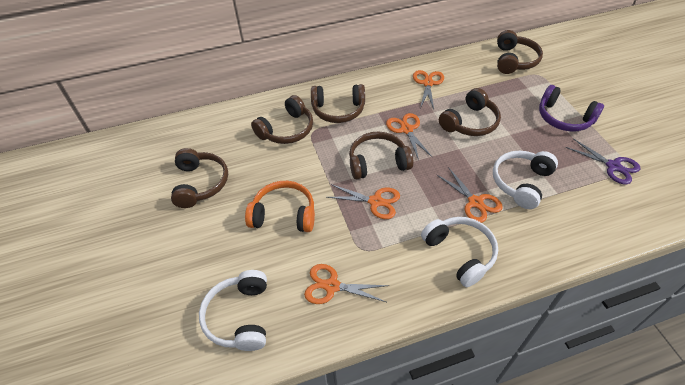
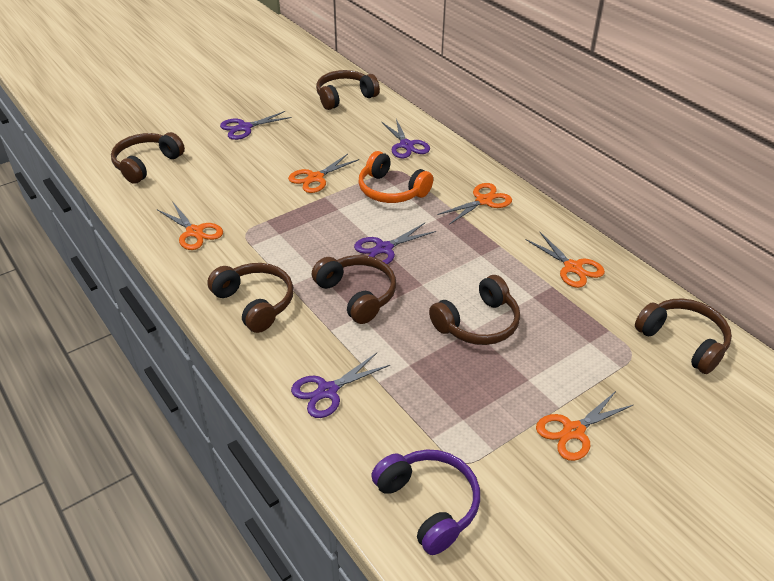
purple scissors: [566,138,640,184] = 1 -> [220,111,291,140] [291,353,390,418] [354,223,436,264] [382,119,430,158] = 4
white headphones: [199,270,267,351] [421,217,498,287] [493,151,558,209] = 3 -> none = 0

